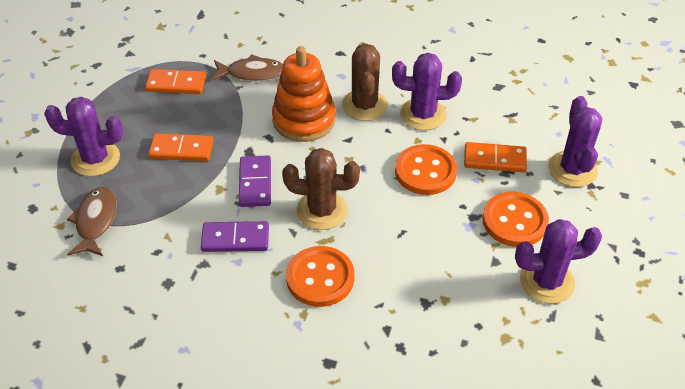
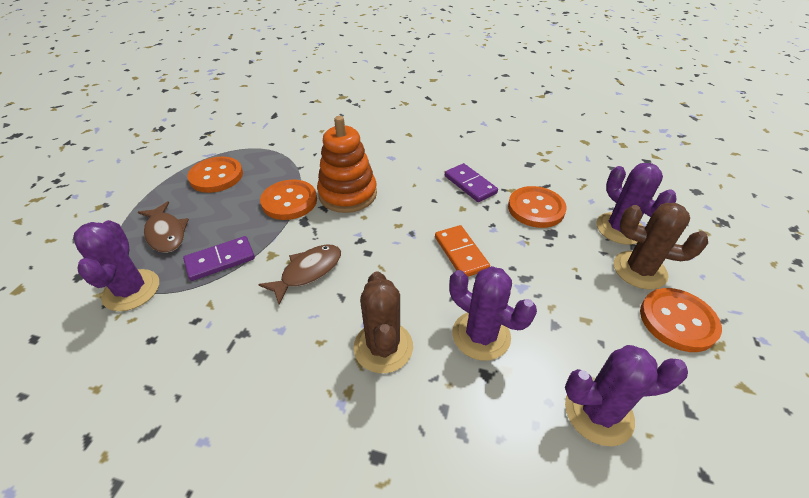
orange button: [286,246,354,307] [395,144,457,195] [482,192,549,247] = 3 -> [187,156,243,193] [260,180,317,220] [508,186,567,228] [640,288,722,352] = 4
orange domino: [145,69,206,94] [148,133,214,161] [464,142,527,173] = 3 -> [435,225,490,277] = 1

